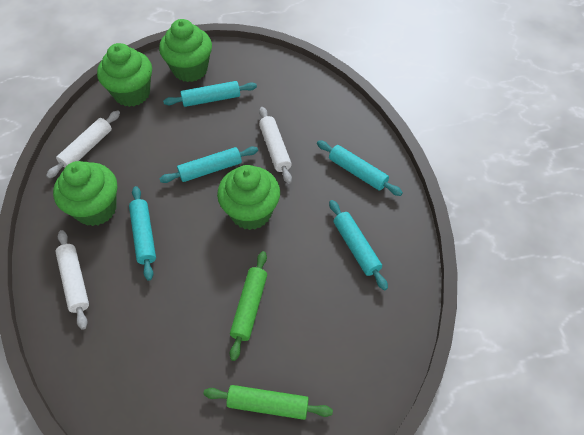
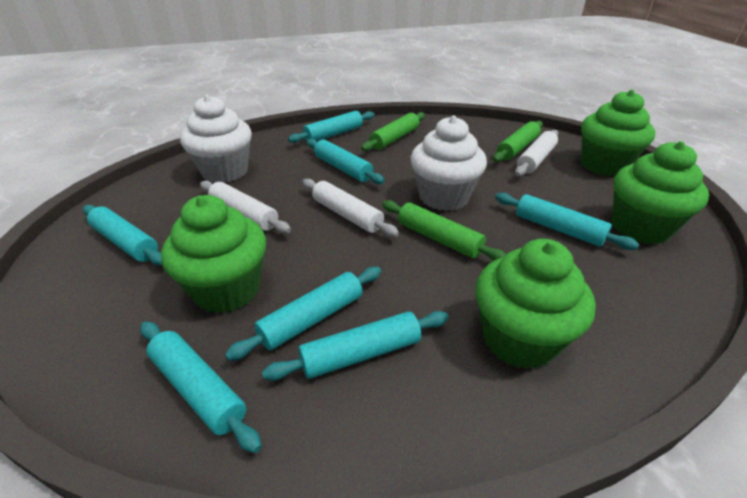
green rolling pin: [203,385,333,420] [230,251,267,361] = 2 -> [361,112,425,151] [382,200,506,261] [493,121,543,162] = 3
turquoise rolling pin: [129,186,156,281] [160,146,258,183] [163,81,257,107] [317,140,403,196] [329,200,388,290] = 5 -> [83,205,162,265] [140,322,262,453] [225,267,381,361] [262,311,449,381] [288,111,374,143] [307,139,385,184] [495,193,639,250] = 7
white cupcake: none = 0 -> [180,95,252,183] [411,115,487,211] = 2

